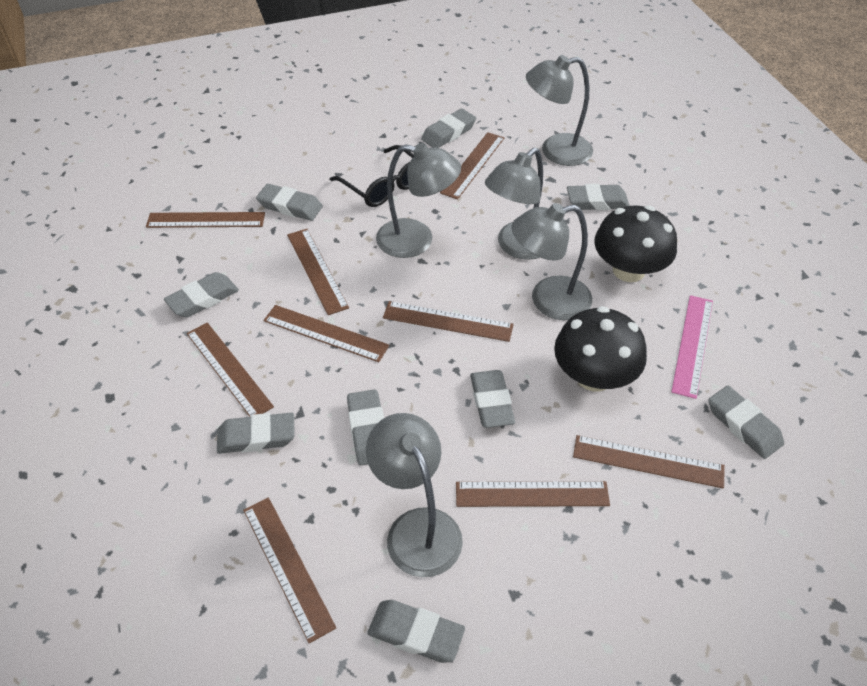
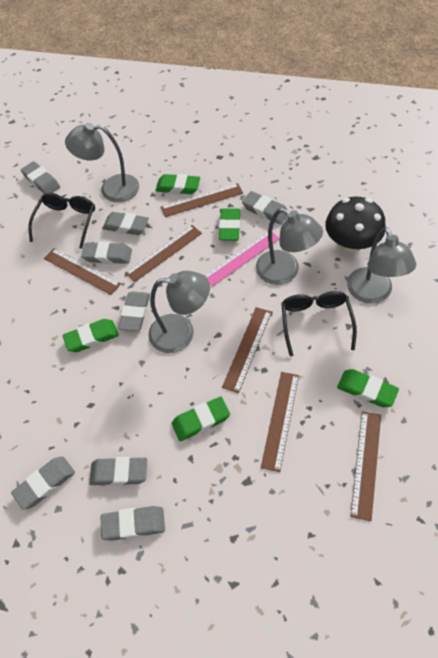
black glasses: [330,145,414,207] = 1 -> [28,193,95,249] [281,291,357,356] = 2
black mushroom: [554,306,647,392] [594,205,677,282] = 2 -> [325,196,386,252] = 1
brown ruler: [146,212,265,228] [187,323,274,417] [243,497,336,643] [263,305,390,362] [287,229,349,315] [383,301,514,342] [440,132,504,200] [456,481,610,507] [573,435,725,488] = 9 -> [44,248,121,295] [125,225,202,282] [161,183,243,217] [222,307,272,393] [261,372,299,472] [350,411,381,521] = 6
green eraser: none = 0 -> [63,319,119,352] [155,174,200,194] [172,397,230,441] [219,208,240,240] [337,369,399,407] = 5
grey eraser: [164,272,239,317] [217,413,295,454] [256,184,323,221] [347,389,384,466] [367,600,465,663] [421,109,476,148] [470,370,515,428] [567,184,629,210] [709,386,784,459] = 9 -> [11,457,75,510] [21,161,60,194] [81,242,132,264] [89,457,147,486] [100,506,165,541] [102,212,149,235] [118,291,150,331] [242,191,288,225] = 8
grey lamp: [366,413,463,577] [376,143,461,258] [485,148,543,260] [512,203,592,320] [526,55,593,166] = 5 -> [65,123,139,202] [148,271,210,353] [256,208,323,285] [347,227,416,304] = 4

